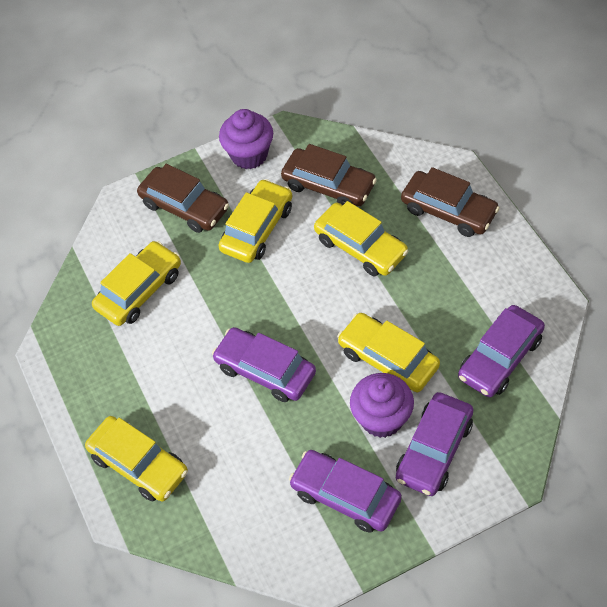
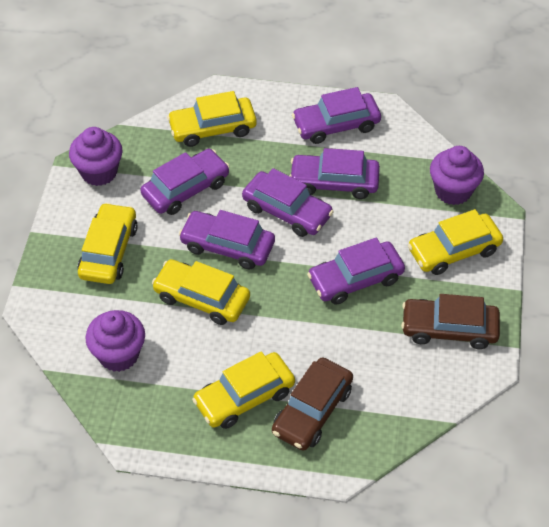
brown car: [137,164,229,233] [281,144,377,206] [401,167,500,237] = 3 -> [272,357,353,451] [401,294,500,349] = 2
purple car: [212,327,316,402] [289,450,402,533] [396,392,473,496] [458,305,545,397] = 4 -> [140,149,230,215] [179,210,275,270] [242,168,334,237] [290,148,380,199] [292,87,381,144] [307,238,405,305] = 6
purple cupcake: [219,109,273,169] [350,373,414,438] = 2 -> [69,127,123,186] [86,310,145,372] [430,146,484,205] = 3

